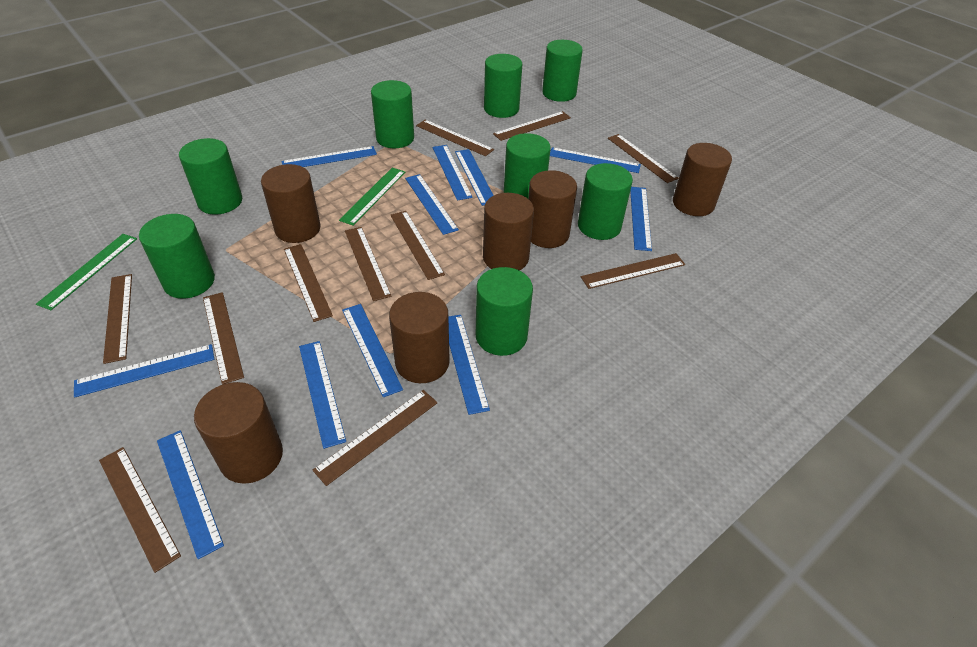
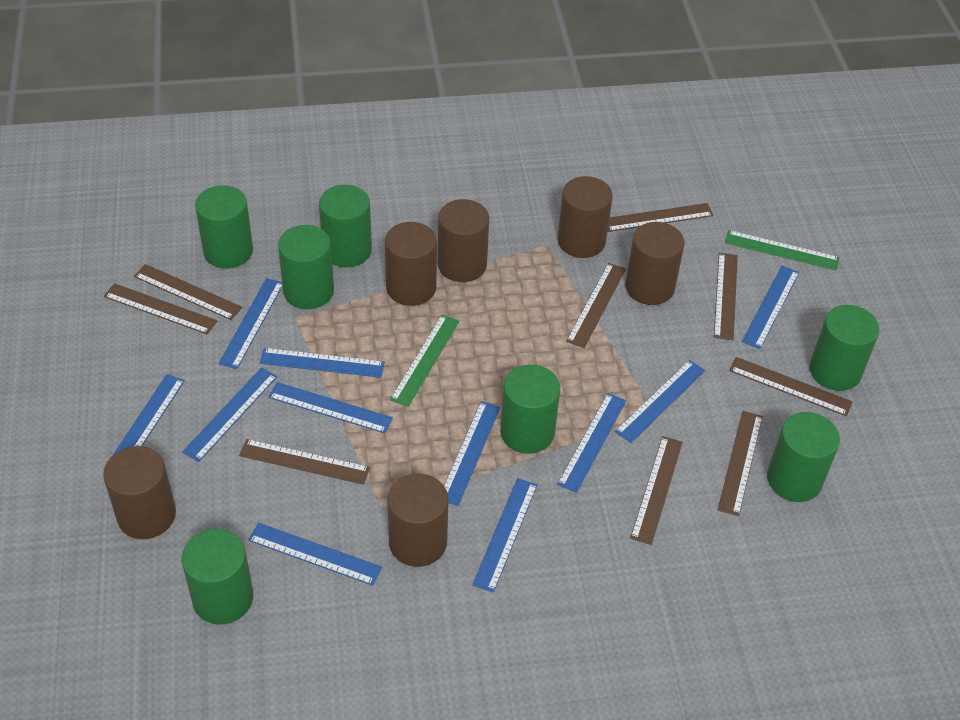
brown ruler: [99,447,181,573] [103,274,132,364] [203,292,244,385] [284,244,333,322] [313,390,437,486] [345,227,391,301] [390,211,445,280] [416,120,494,156] [493,111,571,141] [581,253,685,289] [608,134,679,183] = 11 -> [104,283,217,335] [134,264,242,320] [239,439,370,485] [566,263,626,348] [608,203,714,232] [630,436,683,545] [714,253,738,340] [718,411,763,516] [729,357,853,416] = 9
green cylinder: [139,214,215,299] [179,138,242,215] [371,80,414,148] [476,267,533,356] [484,54,522,118] [504,133,551,198] [542,40,583,102] [578,163,633,240] = 8 -> [182,529,253,625] [195,185,253,268] [278,225,334,309] [319,185,372,267] [500,364,560,454] [767,412,840,502] [809,305,880,391] = 7

